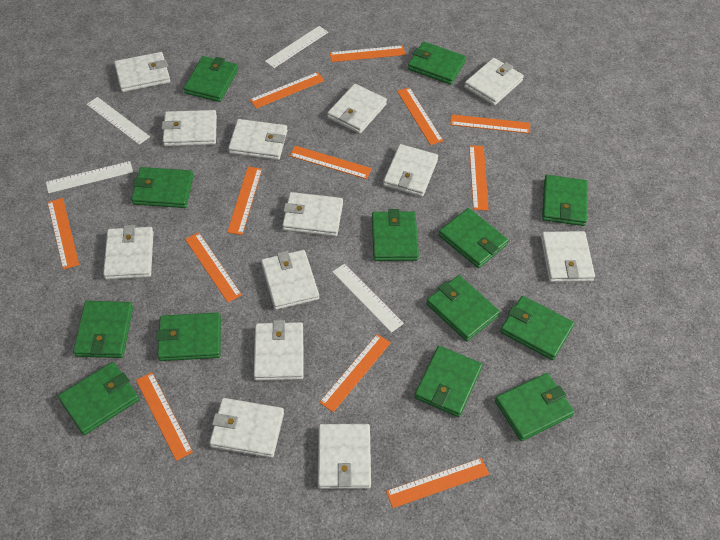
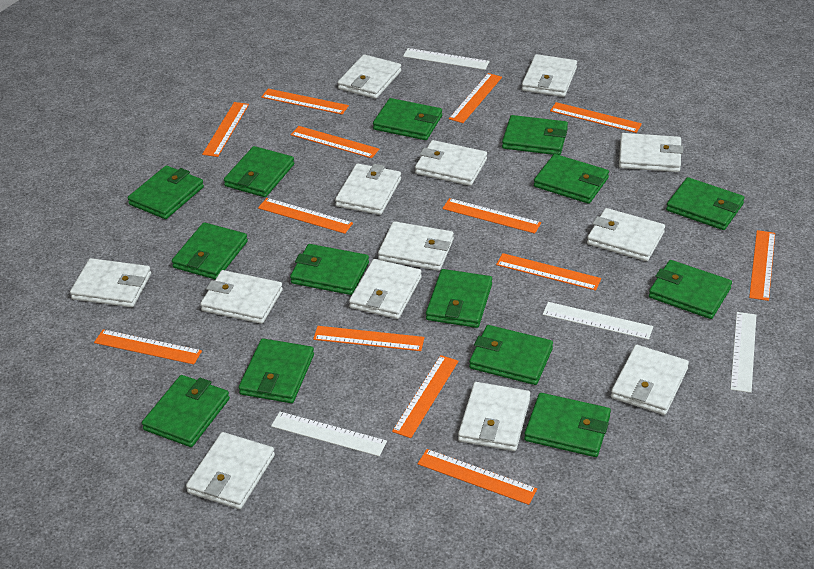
green wallet: [58,362,139,435] [73,301,133,358] [131,167,193,208] [156,313,221,361] [184,56,238,102] [372,209,419,261] [408,42,466,85] [414,346,483,417] [426,275,500,341] [438,208,509,268] [495,373,575,441] [500,296,574,360] [542,175,588,226] = 13 -> [128,166,204,219] [142,375,230,447] [172,222,248,279] [224,146,294,197] [239,339,314,403] [290,244,369,295] [373,98,442,140] [426,269,492,328] [469,325,553,385] [502,115,568,155] [524,393,611,457] [534,154,609,204] [649,260,732,319] [666,177,745,230] = 14
orange ruler: [47,198,79,269] [136,372,193,461] [185,232,242,303] [227,167,262,235] [250,72,325,109] [290,146,372,179] [319,334,391,412] [329,45,406,62] [386,458,489,508] [397,87,443,145] [450,114,530,134] [469,146,489,210] = 12 -> [94,329,202,364] [202,102,249,157] [258,198,353,234] [261,89,349,115] [291,126,379,158] [313,326,424,351] [392,355,458,438] [418,449,537,505] [442,198,541,234] [449,73,502,123] [496,253,601,291] [550,102,642,133] [749,230,775,301] = 13

